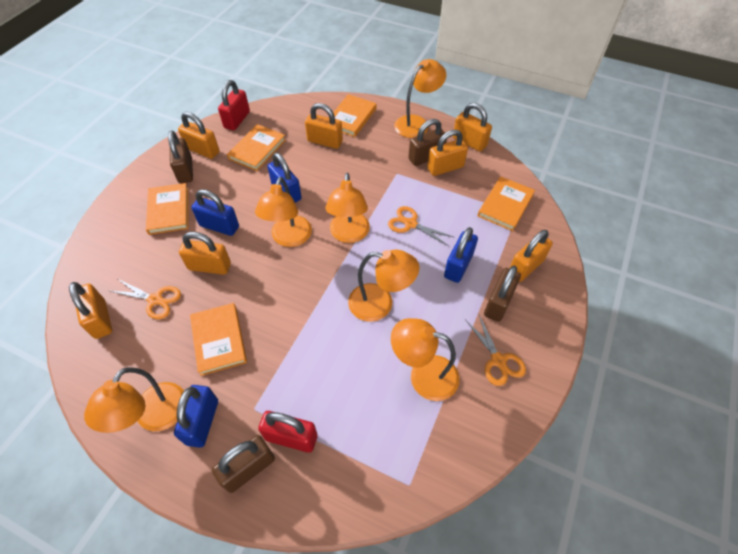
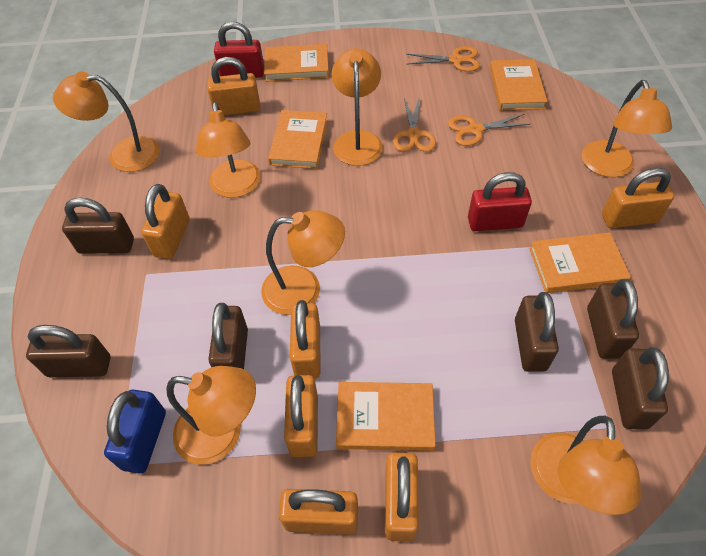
blue padlock: [174,385,218,448] [191,189,239,236] [267,153,302,203] [444,227,478,283] = 4 -> [104,390,166,473] = 1
brown padlock: [168,131,193,183] [212,435,275,493] [409,119,447,166] [484,266,521,322] = 4 -> [26,325,111,377] [62,198,134,254] [208,303,248,369] [515,292,559,372] [587,279,639,359] [612,347,669,430] = 6
orange lamp: [84,367,184,433] [255,177,312,247] [326,173,370,243] [348,250,419,322] [391,318,459,401] [394,59,446,138] = 6 -> [53,72,160,172] [166,366,256,465] [196,102,260,198] [261,210,345,315] [331,48,383,166] [530,416,642,515] [581,80,672,177] = 7

